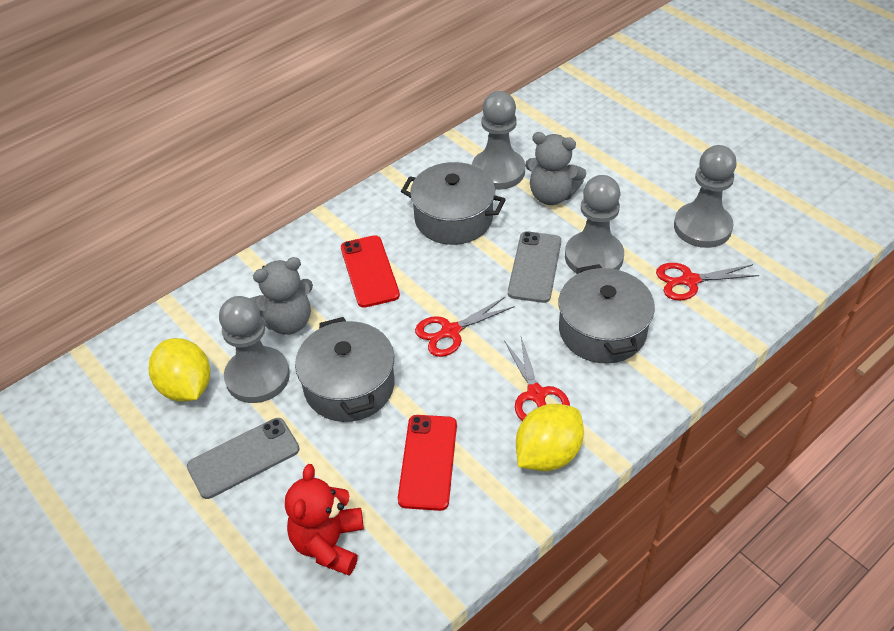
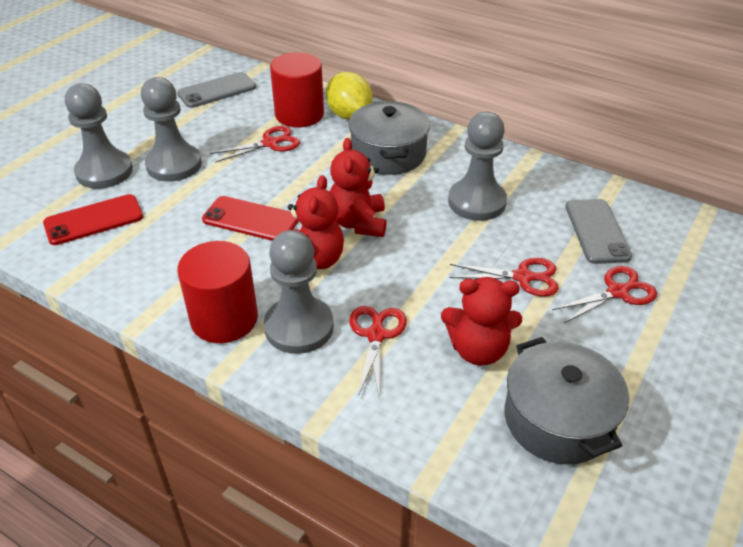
grey pot: [295,317,395,422] [401,162,506,245] [559,264,655,364] = 3 -> [348,101,430,175] [504,337,629,465] = 2
grey teddy bear: [250,257,313,335] [525,132,586,205] = 2 -> none = 0
red cylinder: none = 0 -> [177,241,258,343] [270,52,324,127] = 2
red scissors: [415,297,515,357] [504,337,570,421] [656,263,759,301] = 3 -> [210,126,300,163] [349,306,407,397] [449,258,559,296] [553,266,657,323] = 4
red teddy bear: [285,464,364,575] = 1 -> [288,175,344,269] [330,138,387,237] [441,277,522,366] = 3
yellow lemon: [149,338,210,402] [516,404,584,471] = 2 -> [326,72,372,120] = 1

